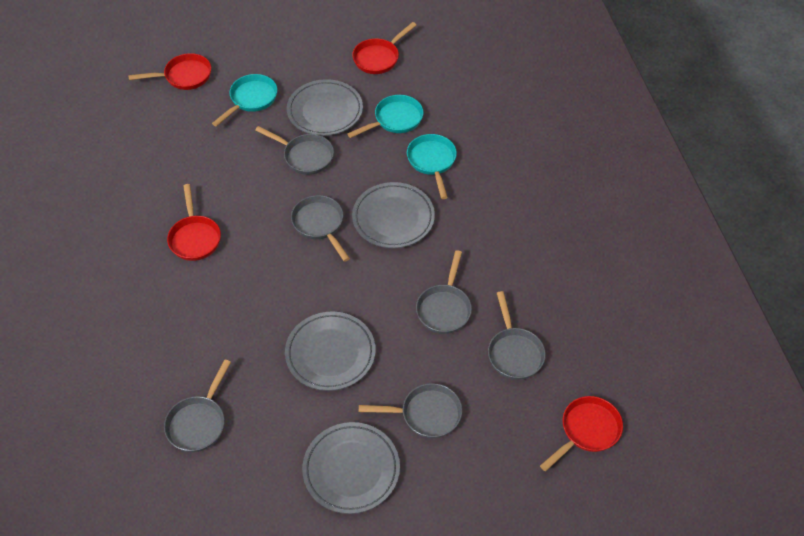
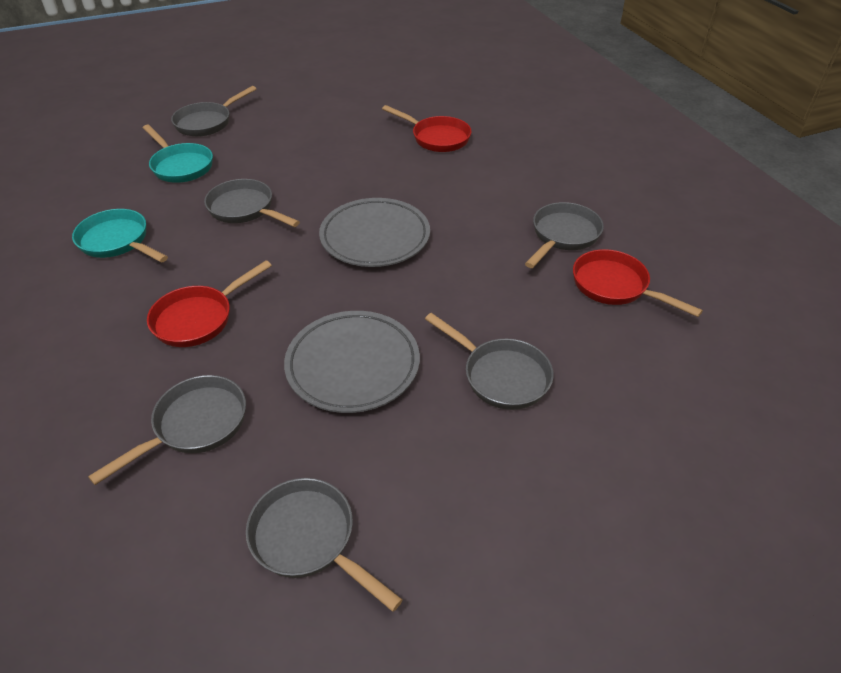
grey plate: [285,312,376,391] [287,79,363,136] [302,422,400,514] [352,182,435,248] = 4 -> [284,311,420,413] [319,198,430,267] = 2
red pan: [128,53,211,90] [167,184,221,261] [352,22,416,74] [540,396,623,471] = 4 -> [147,260,272,347] [382,105,472,152] [573,249,703,317] = 3
turquoise pan: [212,74,277,127] [347,95,423,138] [407,134,457,199] = 3 -> [72,209,168,263] [143,125,213,183] = 2

